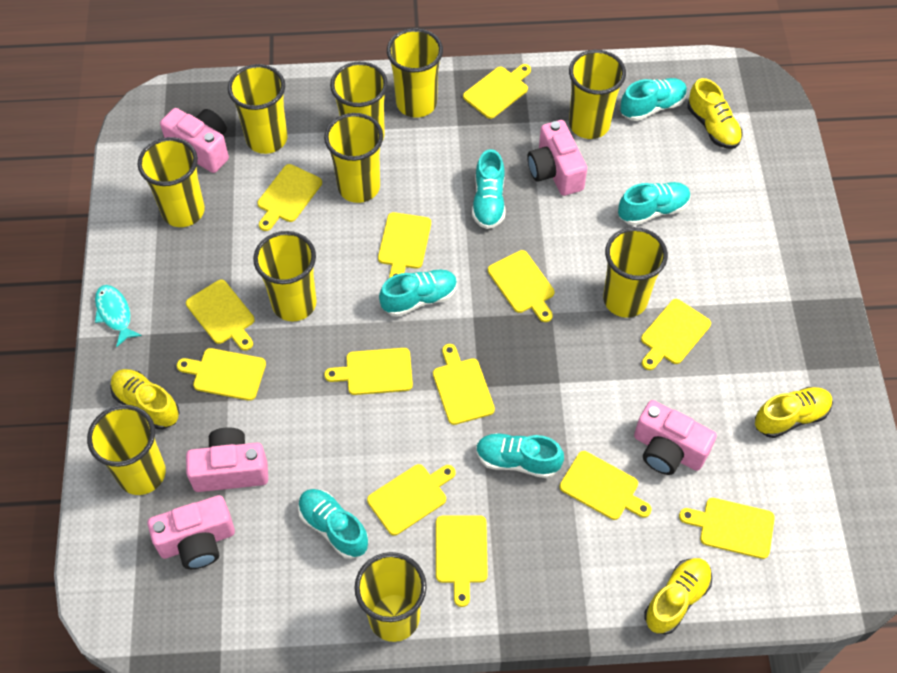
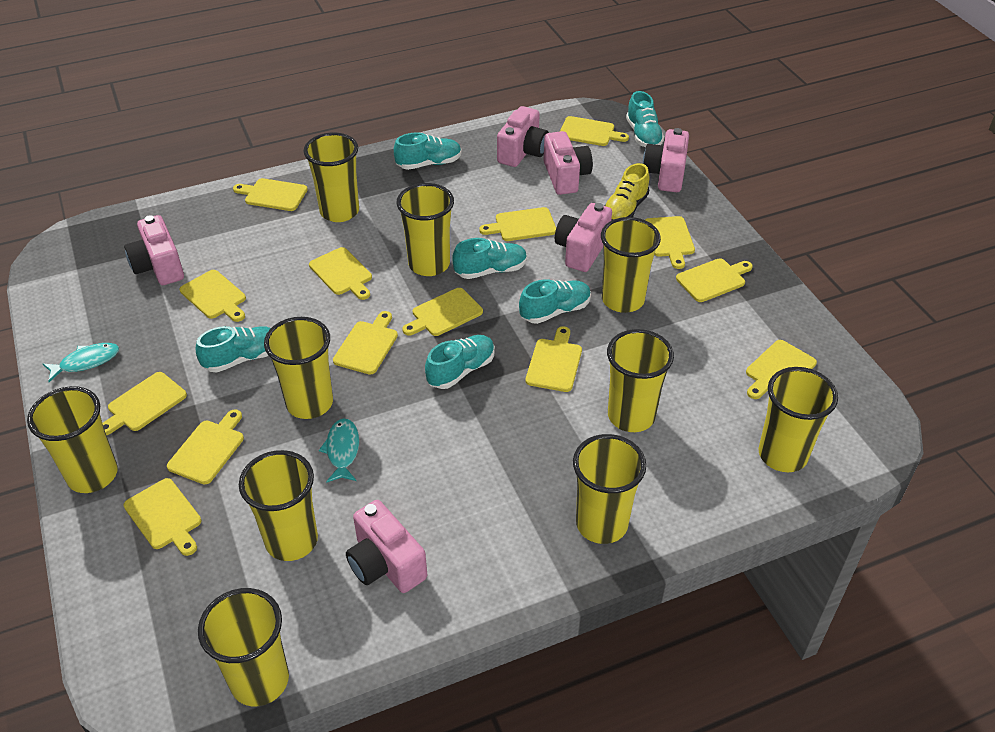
pink camera: [147,495,235,569] [160,108,229,173] [186,427,268,492] [527,120,587,196] [634,400,717,475] = 5 -> [124,215,184,285] [346,500,427,593] [497,106,549,167] [544,131,593,195] [555,203,612,272] [643,128,689,192] = 6
turquoise fish: [95,285,142,347] = 1 -> [43,343,119,382] [319,418,359,483] = 2
yellow cutting board: [177,348,266,401] [186,280,255,351] [257,164,322,231] [324,348,413,395] [367,464,455,536] [378,212,431,278] [433,344,495,425] [436,515,488,607] [463,64,531,119] [488,250,554,322] [560,451,652,520] [641,299,711,370] [679,498,775,559] = 13 -> [102,372,187,435] [123,478,201,556] [167,409,244,485] [179,270,246,322] [233,178,308,211] [309,247,372,300] [333,311,398,375] [402,288,483,336] [479,207,556,241] [525,326,582,392] [560,116,629,146] [645,216,695,269] [676,258,753,302] [746,340,817,399] = 14
yellow shoe: [110,369,180,429] [644,558,712,635] [687,78,743,149] [755,387,833,438] = 4 -> [604,163,649,221] = 1

